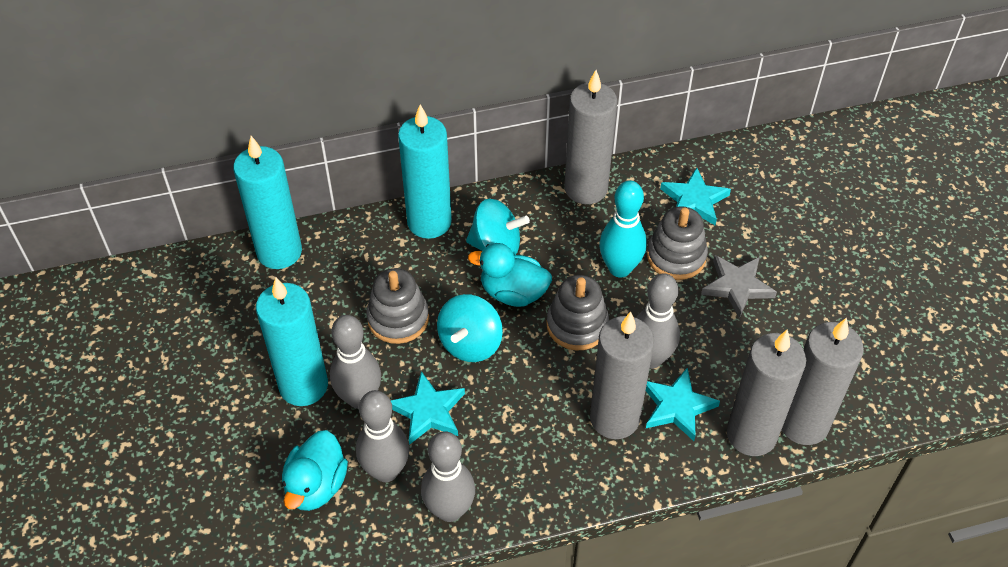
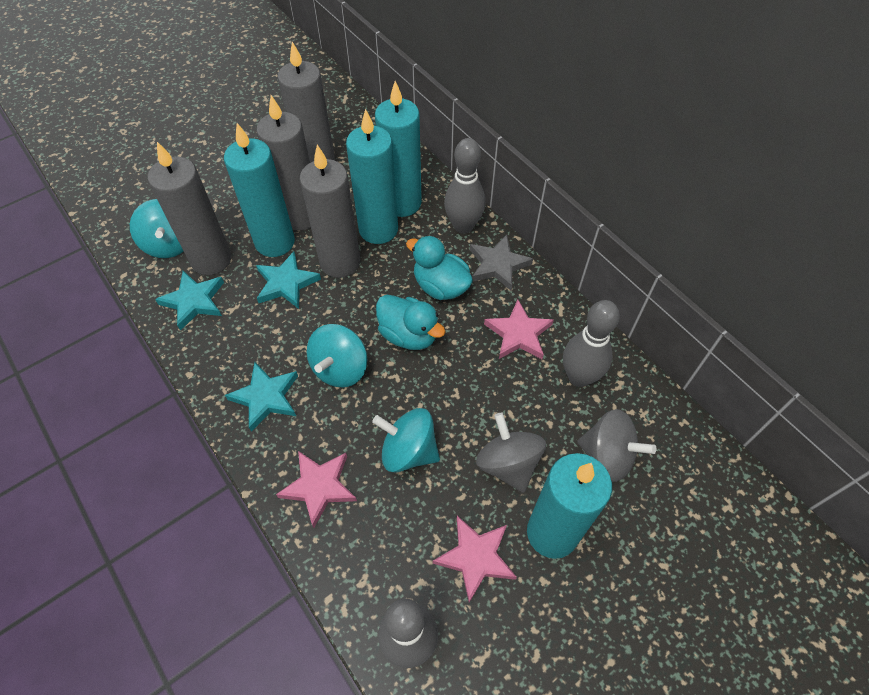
grey bowling pin: [330,315,381,409] [356,390,409,482] [421,431,475,522] [636,273,680,369] = 4 -> [378,599,438,668] [444,138,485,234] [563,300,620,387] = 3
grey spinning top: none = 0 -> [476,413,546,493] [577,409,656,482] = 2
grey stacking toy: [366,268,429,344] [546,275,609,351] [647,206,708,280] = 3 -> none = 0
pink star: none = 0 -> [276,451,357,528] [433,516,517,602] [484,300,554,359] = 3
turquoise bowling pin: [599,180,647,277] = 1 -> none = 0
turquoise candle: [233,136,302,269] [256,277,328,406] [398,105,452,239] = 3 -> [224,123,295,257] [346,109,398,244] [375,81,422,217] [527,453,612,559] = 4
turquoise spinning top: [437,294,503,362] [466,199,530,255] = 2 -> [130,199,184,258] [307,324,367,387] [372,408,440,472] = 3

